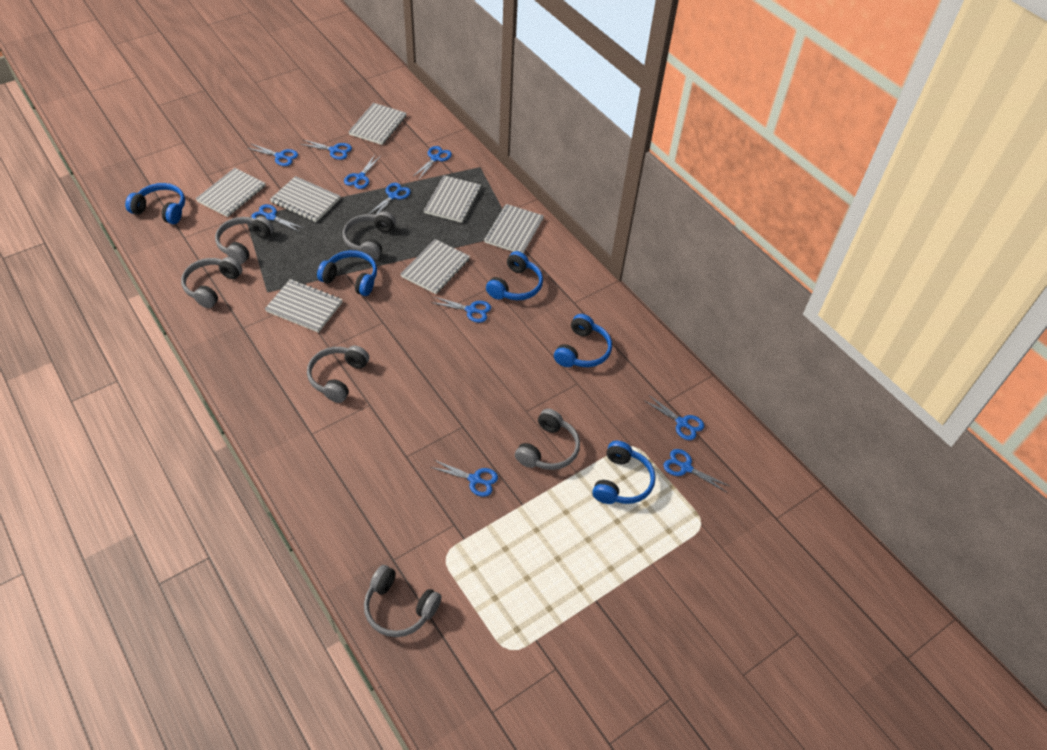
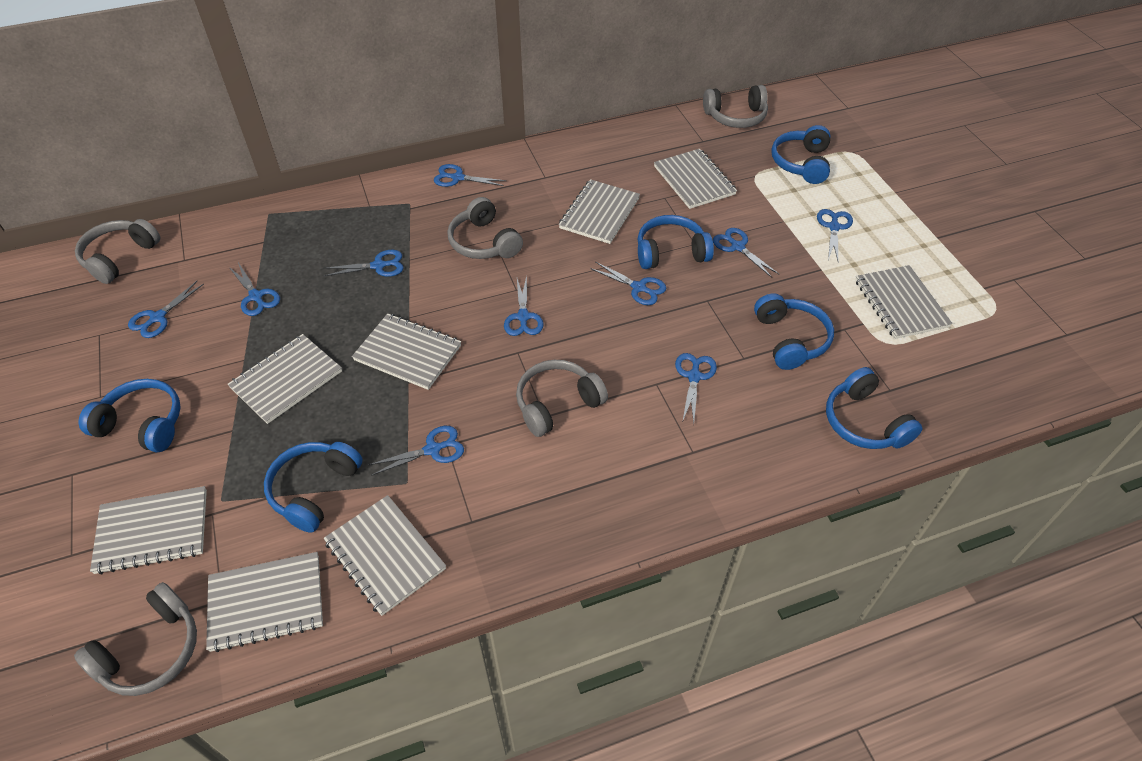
blue headphones: [125,183,185,224] [317,250,377,296] [486,251,543,300] [554,314,612,367] [592,441,655,504] = 5 -> [79,379,181,452] [264,442,363,533] [637,215,714,269] [754,293,834,370] [771,125,830,184] [826,367,922,449] = 6
grey headphones: [181,257,243,308] [215,216,274,264] [307,345,369,403] [343,211,396,260] [364,565,442,637] [515,409,580,470] = 6 -> [74,582,197,696] [75,219,161,284] [447,197,523,259] [516,360,608,437] [703,85,768,128] = 5
grey notebook: [196,168,266,217] [265,279,342,333] [270,176,340,222] [348,103,406,145] [400,239,470,294] [424,175,481,223] [484,204,544,253] = 7 -> [90,486,207,574] [206,552,323,652] [228,334,342,424] [324,495,446,616] [352,313,461,390] [559,179,640,244] [654,149,737,209] [855,265,953,339] = 8

